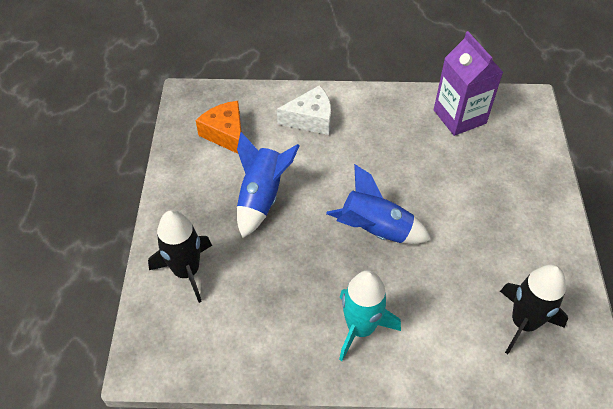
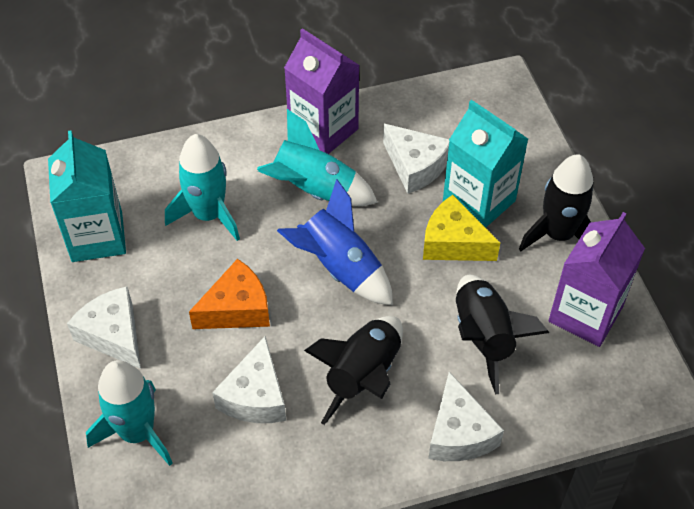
black rocket: [148,210,212,303] [500,265,568,354] = 2 -> [304,316,403,425] [456,275,549,394] [519,154,593,252] = 3
blue rocket: [237,132,300,238] [326,164,431,244] = 2 -> [277,179,393,305] = 1
purple carton: [434,31,503,136] = 1 -> [284,28,360,154] [549,212,645,347] = 2
turquoise carton: none = 0 -> [48,130,126,262] [443,100,528,228] = 2
turquoise rocket: [339,270,401,361] = 1 -> [86,360,172,466] [165,134,240,241] [257,109,378,206] = 3
white cheese: [277,85,331,135] = 1 -> [67,286,141,369] [212,336,286,423] [383,124,449,194] [428,372,504,461] = 4
yellow cheese: none = 0 -> [423,195,500,261] = 1

